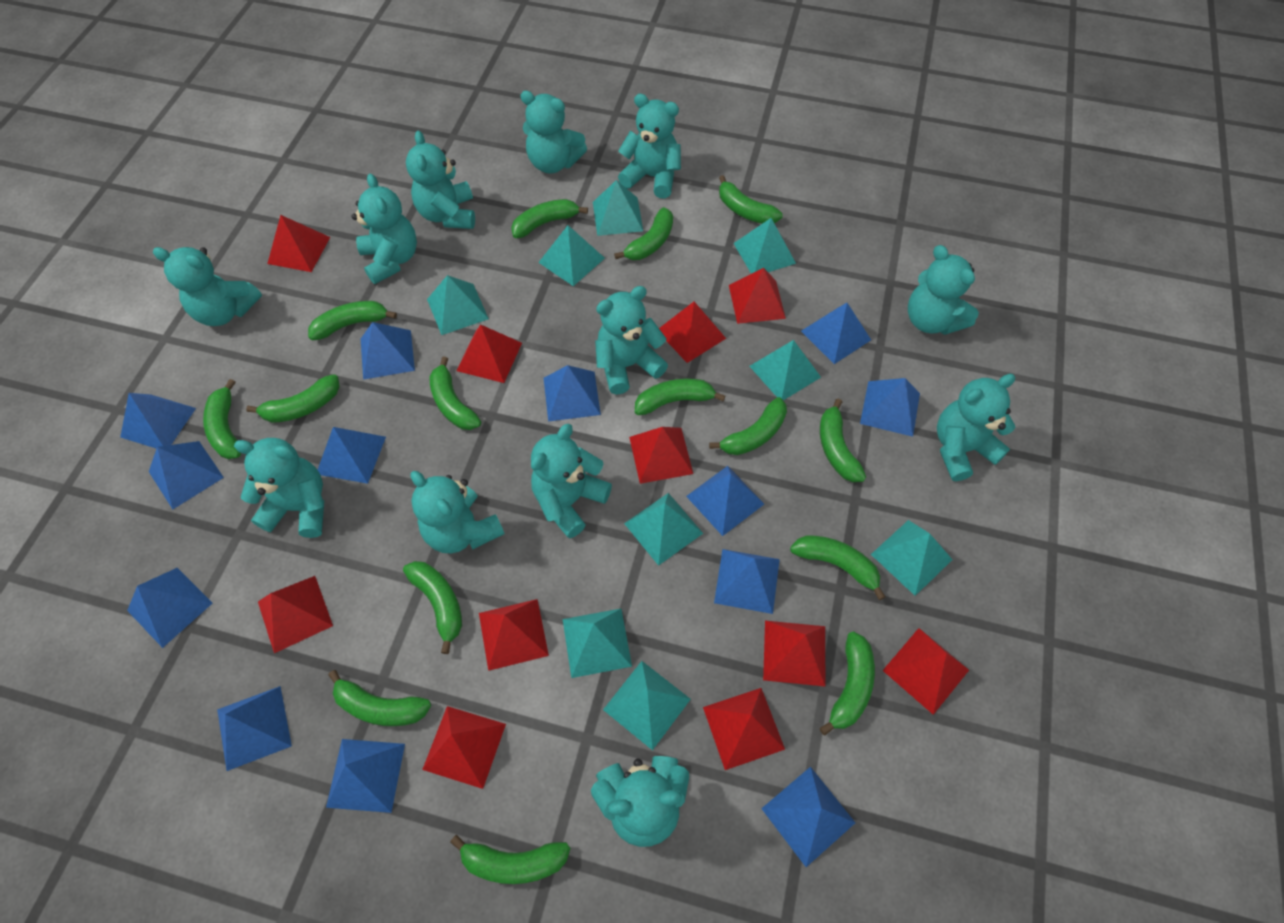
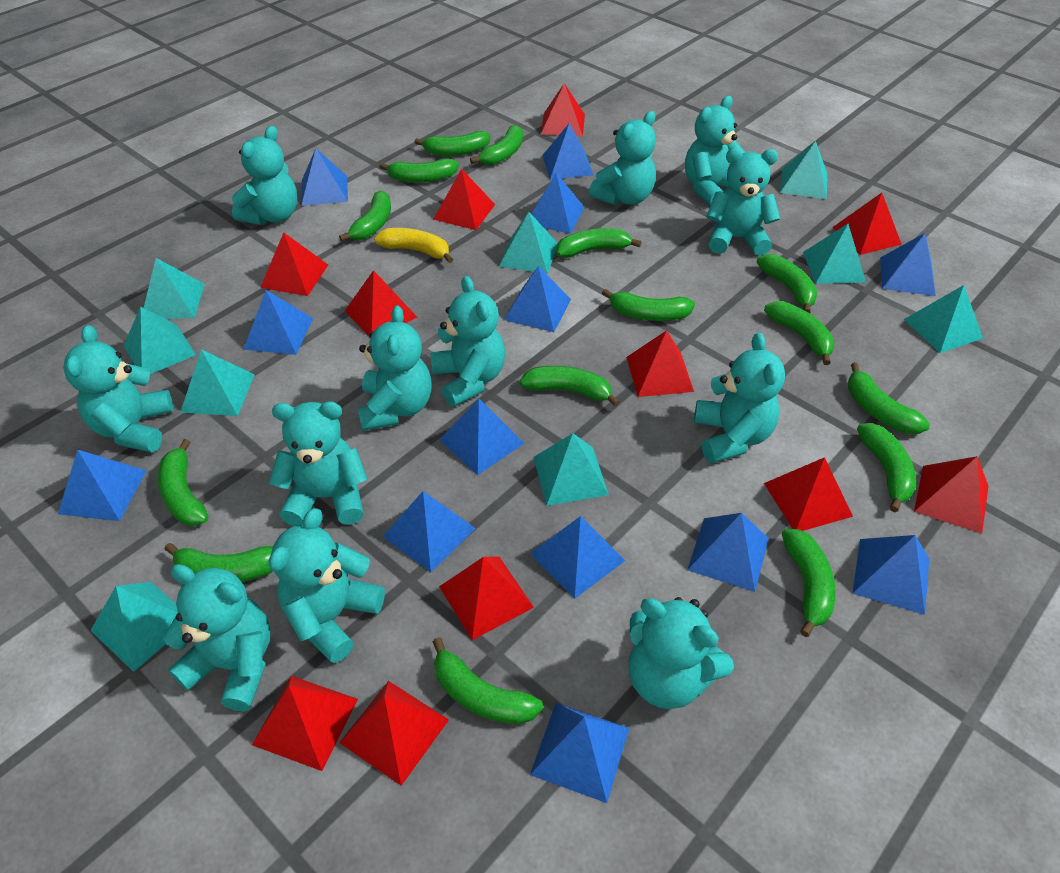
yellow banana: none = 0 -> [374,228,453,263] = 1

